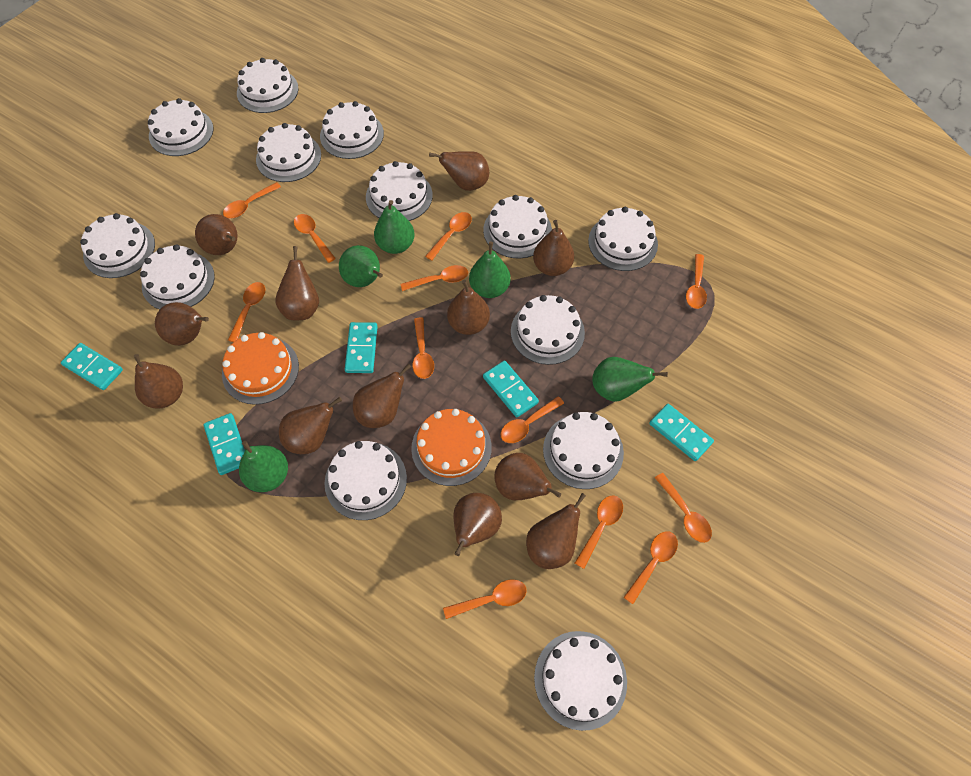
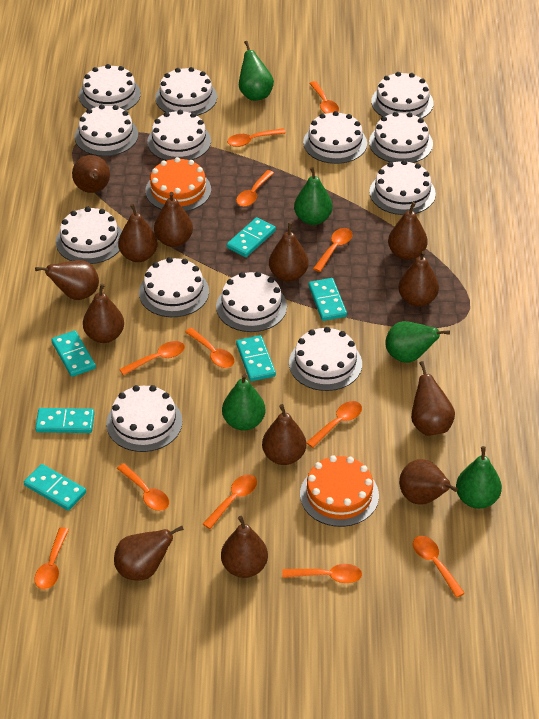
brown pear: [134,354,183,409] [155,302,209,346] [195,214,238,255] [275,246,319,320] [279,397,342,454] [353,363,411,428] [429,151,489,191] [447,280,490,335] [453,493,502,556] [494,453,561,500] [526,493,586,569] [533,220,574,276] = 12 -> [35,260,99,300] [72,155,110,193] [83,283,124,343] [114,526,184,581] [118,204,158,262] [154,192,193,247] [221,516,268,578] [262,404,306,465] [269,222,309,282] [388,202,428,260] [398,251,439,307] [399,459,458,505] [411,361,455,436] = 13
turquoise domino: [61,343,123,390] [204,413,245,475] [345,322,378,373] [483,361,539,417] [649,404,714,461] = 5 -> [24,464,86,511] [35,408,95,433] [51,330,96,377] [227,217,276,257] [236,335,276,381] [309,278,347,321] = 6

